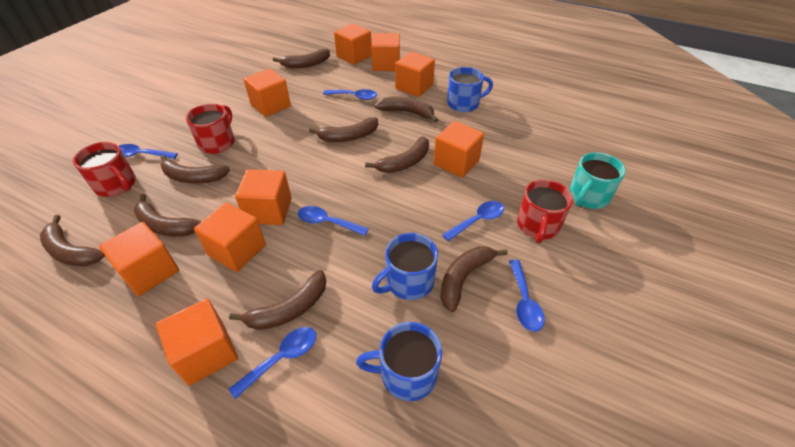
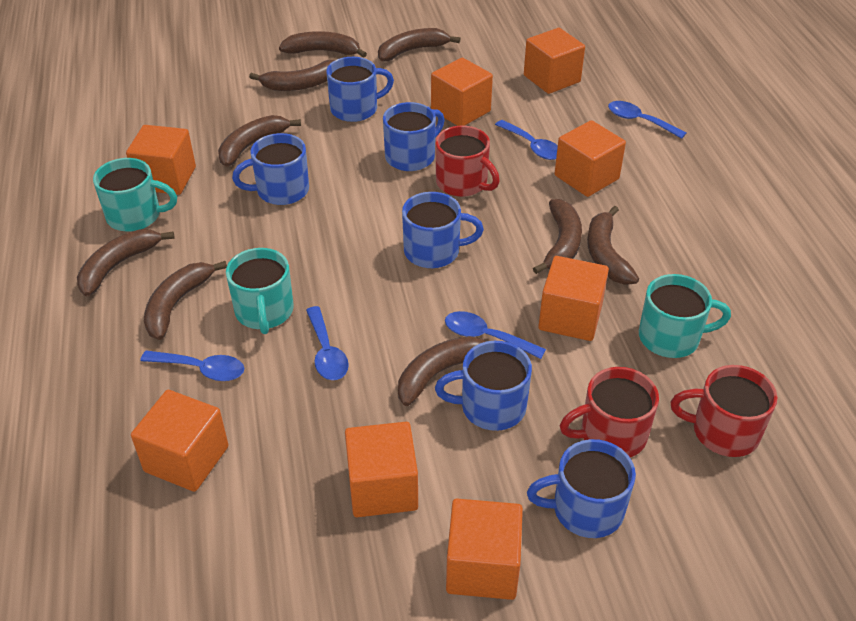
blue mug: [356,322,442,401] [372,233,438,300] [447,67,493,112] = 3 -> [232,133,309,205] [326,57,394,122] [383,102,445,171] [402,192,484,268] [435,341,532,431] [527,439,636,538] = 6
blue spoon: [119,144,178,159] [229,327,316,399] [298,206,368,236] [323,89,377,100] [442,201,504,241] [509,260,545,332] = 6 -> [140,351,244,381] [306,306,349,380] [445,311,546,359] [495,120,558,160] [608,101,687,139] = 5
orange cube: [99,222,179,296] [156,299,238,386] [194,202,266,272] [235,169,292,225] [244,68,291,117] [334,24,372,65] [371,33,400,71] [395,52,435,97] [434,121,484,178] = 9 -> [126,125,196,195] [131,390,228,492] [345,422,418,517] [431,58,493,126] [446,499,523,600] [524,28,585,94] [538,256,609,341] [555,120,626,197] = 8
turquoise mug: [569,152,626,209] = 1 -> [93,158,177,232] [226,248,294,334] [639,274,731,358] = 3

